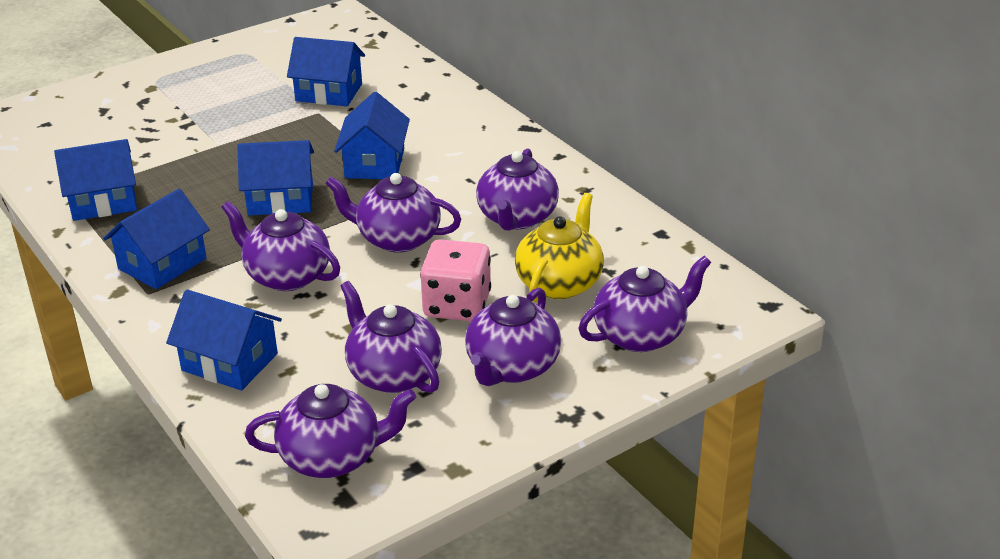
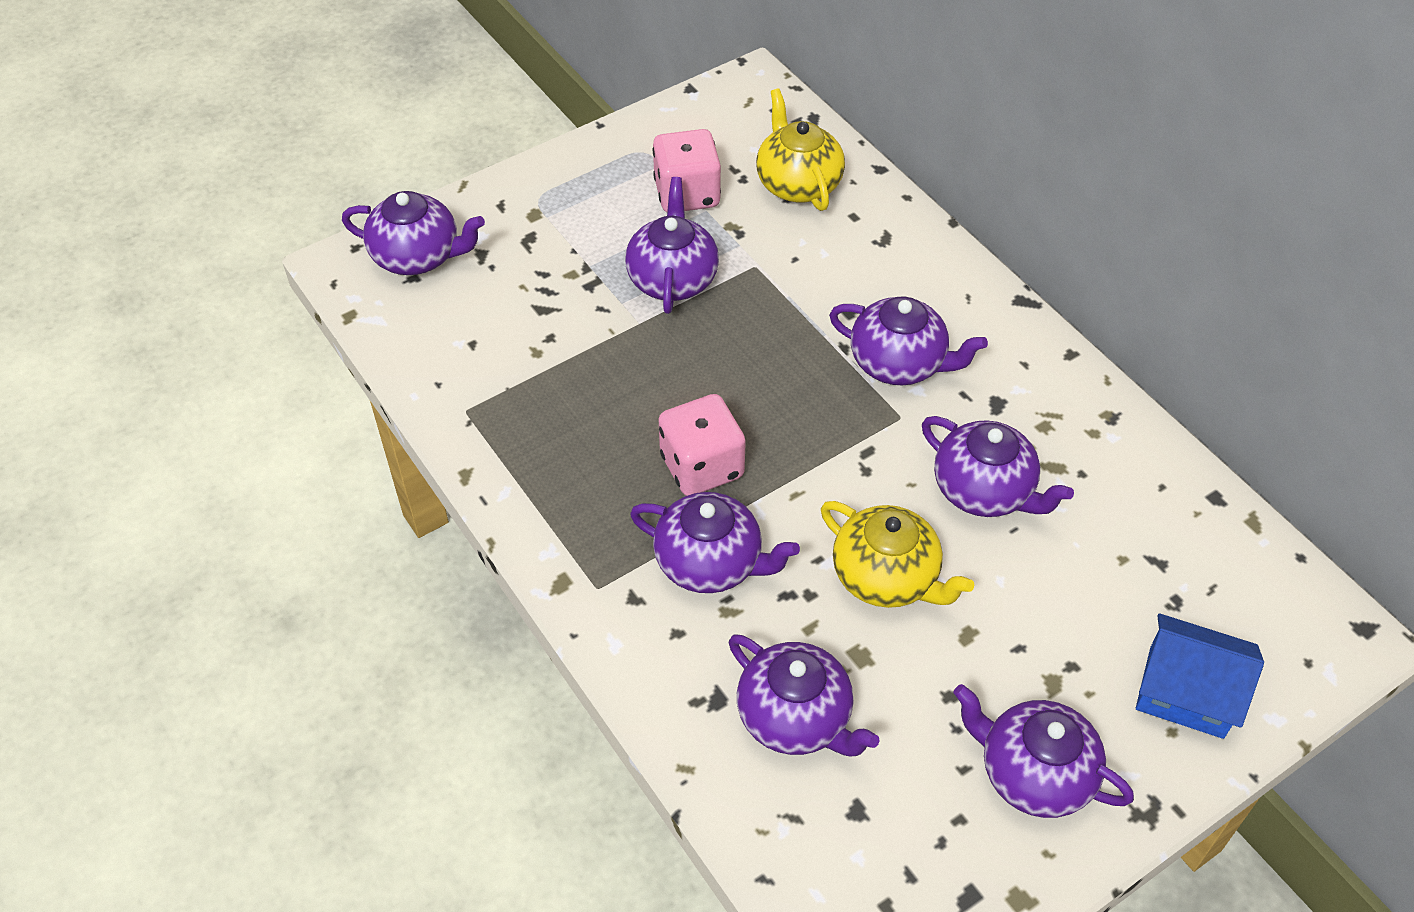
blue house: [54,139,137,221] [103,189,210,289] [166,289,282,391] [238,140,314,215] [287,37,365,106] [334,92,410,179] = 6 -> [1136,614,1264,739] = 1
pink dice: [420,239,491,321] = 1 -> [652,129,721,212] [658,394,746,496] = 2
yellow teapot: [515,193,604,302] = 1 -> [756,89,845,211] [821,501,974,608] = 2

